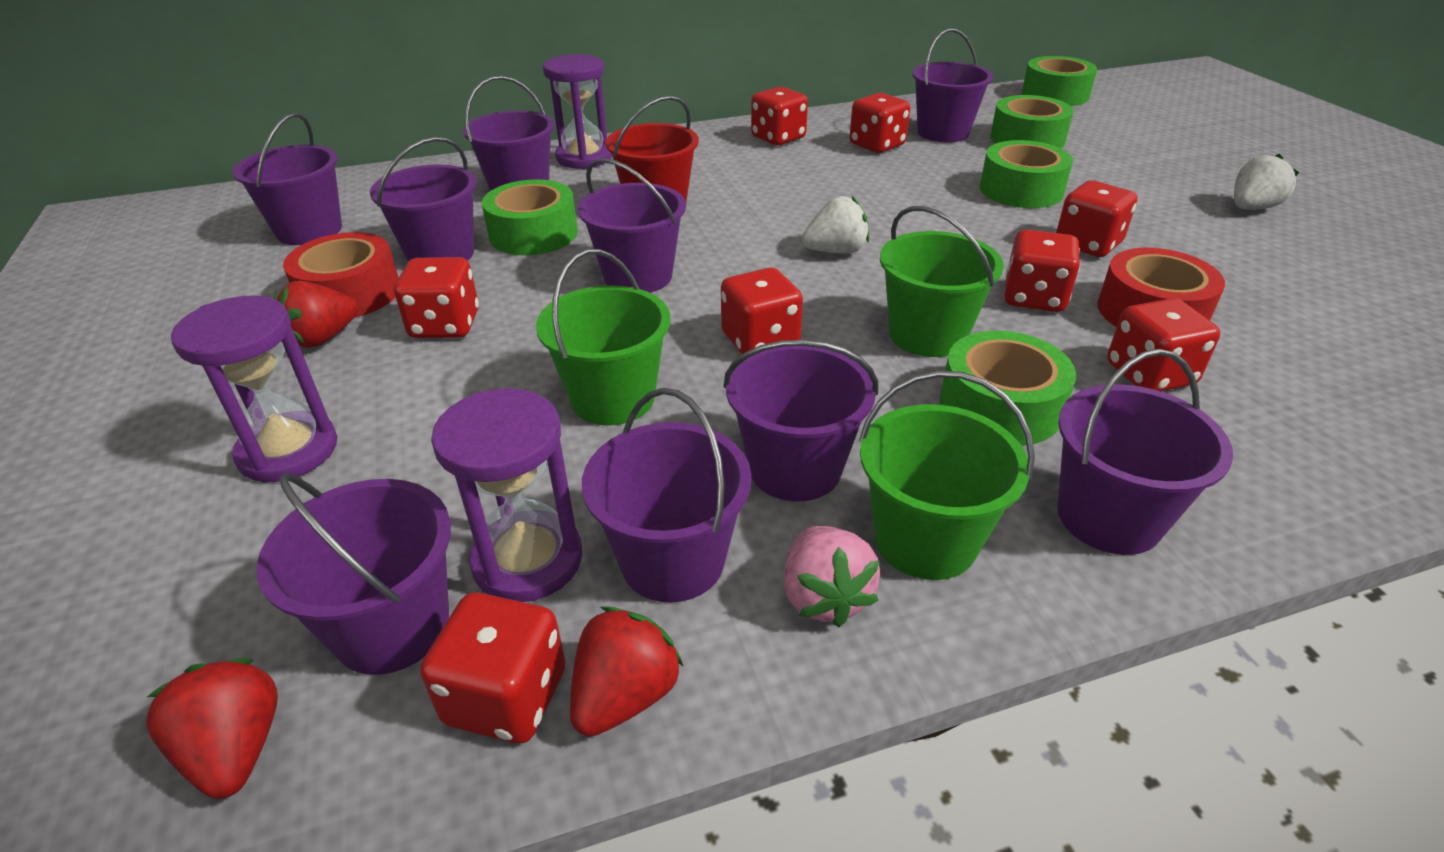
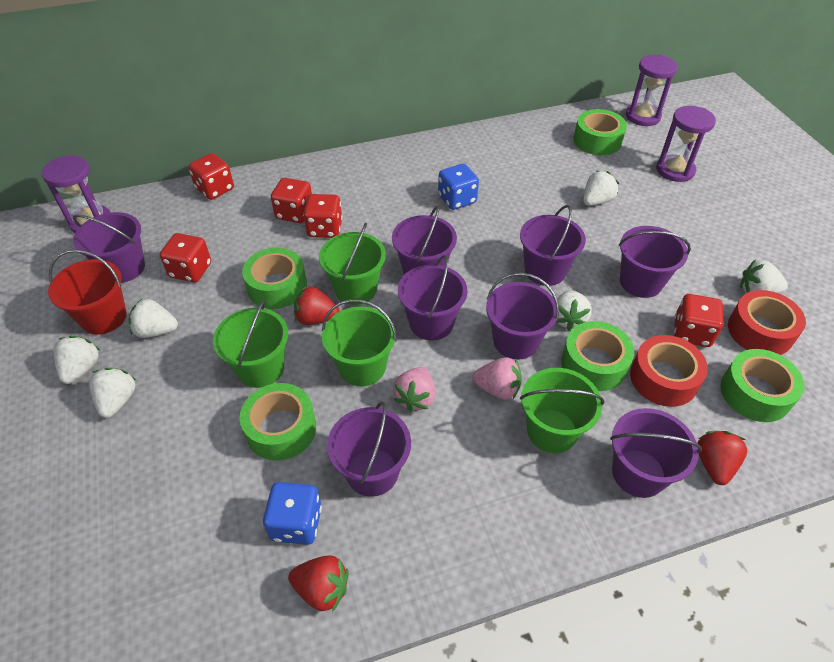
blue dice: none = 0 -> [263,482,322,545] [438,164,479,210] = 2
green bucket: [536,249,670,426] [859,370,1035,580] [880,206,1004,357] = 3 -> [213,300,288,388] [319,223,386,305] [322,299,397,386] [520,368,605,453] = 4
pink strawberry: [784,526,880,627] = 1 -> [393,367,435,412] [472,357,522,400] = 2
purple bucket: [232,113,342,245] [256,473,451,675] [370,137,476,261] [463,76,554,191] [578,158,686,293] [582,388,751,603] [723,340,878,501] [912,28,993,143] [1057,349,1233,555] = 9 -> [73,212,145,283] [327,401,411,497] [392,205,457,275] [398,255,467,340] [486,273,559,360] [520,205,586,286] [610,408,702,498] [619,226,691,298] = 8
red dice: [394,257,479,338] [420,593,566,743] [721,268,803,354] [751,87,808,145] [850,93,910,153] [1004,230,1080,312] [1056,180,1137,257] [1107,298,1220,392] = 8 -> [160,233,211,282] [188,153,234,200] [271,178,312,223] [303,194,342,238] [674,294,724,347] = 5
white strawberry: [802,196,869,253] [1234,154,1299,210] = 2 -> [54,336,101,384] [89,368,136,418] [129,299,178,338] [556,290,592,331] [583,171,619,206] [740,260,788,293] = 6

